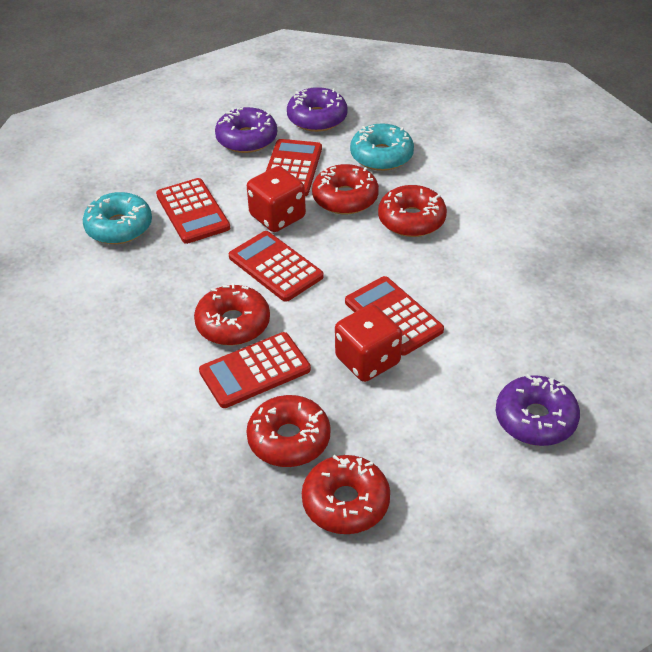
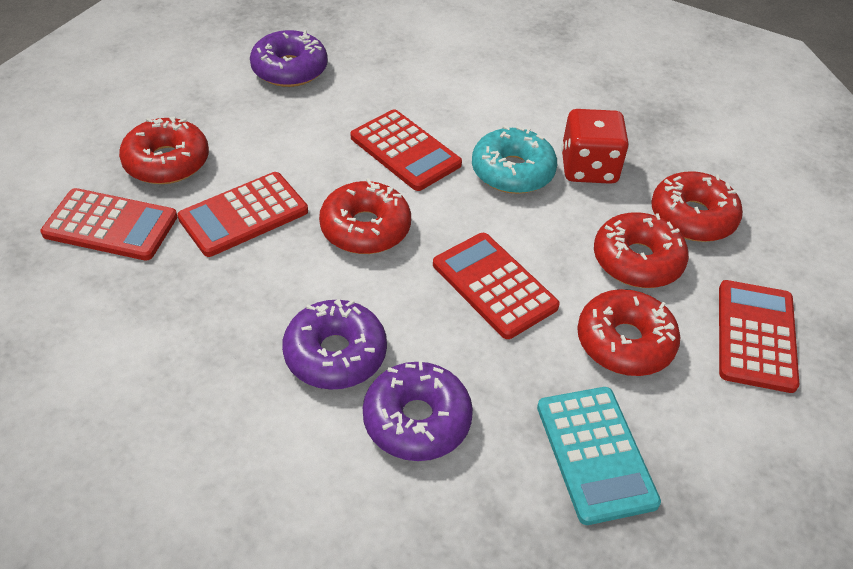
red dice: [247,166,306,232] [335,304,402,382] = 2 -> [561,109,629,184] = 1
turquoise calculator: none = 0 -> [537,387,661,525] = 1
turquoise donut: [83,192,152,244] [350,123,414,171] = 2 -> [472,125,557,194] = 1

